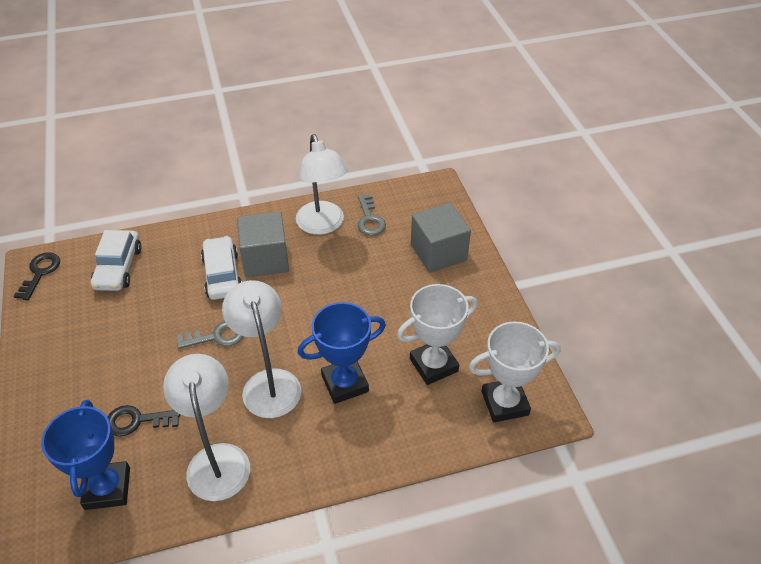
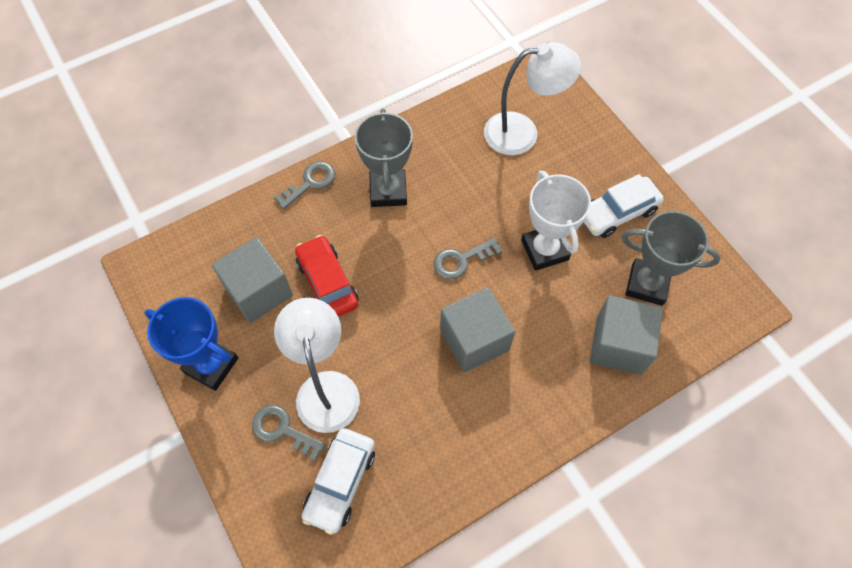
black key: [14,252,60,300] [108,405,181,437] = 2 -> none = 0
blue trophy: [41,400,130,510] [298,302,386,404] = 2 -> [144,297,238,391] = 1
grey cube: [237,212,289,277] [411,203,471,273] = 2 -> [212,237,293,323] [440,287,515,372] [590,295,663,375] = 3
grey key: [177,321,244,349] [358,194,386,236] = 2 -> [252,405,325,461] [274,161,335,209] [434,238,502,279] = 3
grey trophy: none = 0 -> [355,109,413,207] [622,211,720,306] = 2
red car: none = 0 -> [295,235,358,317] = 1
white lamp: [163,354,250,501] [222,280,301,418] [296,134,348,235] = 3 -> [274,298,360,433] [484,42,581,155] = 2
white trophy: [397,284,478,385] [469,321,561,422] = 2 -> [521,171,591,271] = 1

